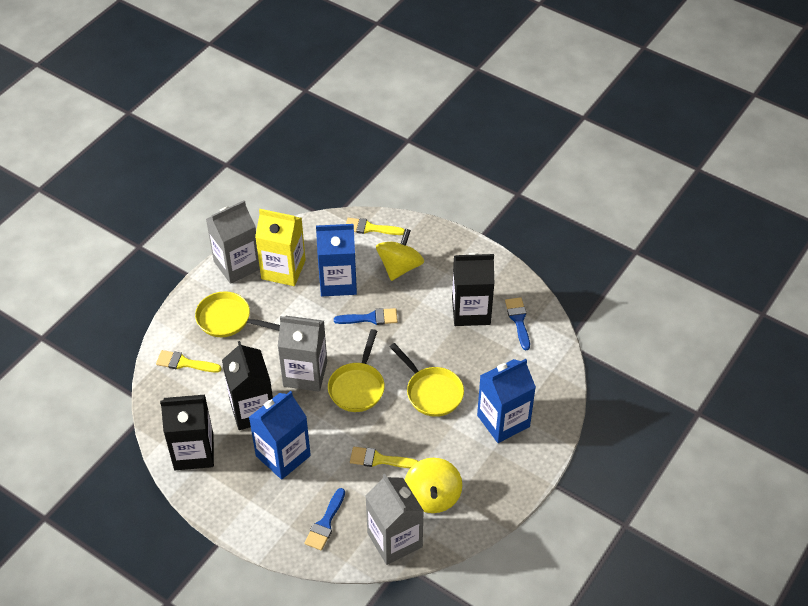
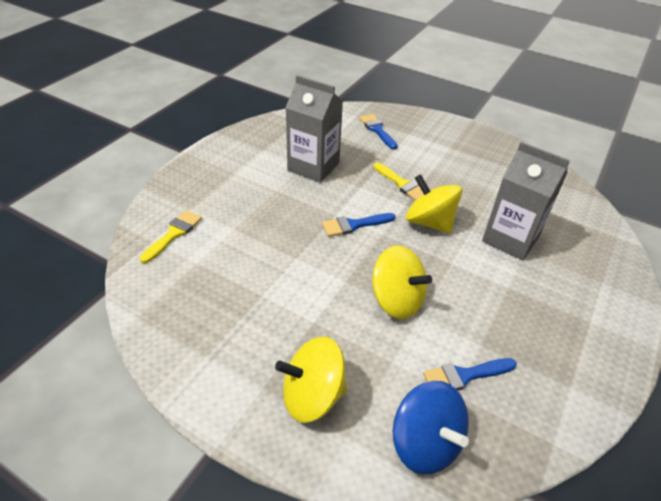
black carton: [160,395,214,470] [222,341,273,430] [452,253,494,326] = 3 -> none = 0
blue carton: [249,391,311,480] [316,224,357,296] [477,359,536,443] = 3 -> none = 0
blue spinning top: none = 0 -> [393,381,469,475] = 1
grey carton: [206,200,260,284] [278,316,327,392] [366,474,424,565] = 3 -> [285,75,343,183] [482,142,570,260] = 2
yellow brush: [156,350,221,373] [346,218,405,235] [350,447,418,468] = 3 -> [140,210,202,263] [373,162,424,201] = 2
yellow carton: [255,209,306,286] = 1 -> none = 0
yellow pan: [195,291,280,337] [328,329,385,412] [390,343,464,417] = 3 -> none = 0
yellow spinning top: [376,229,424,281] [405,458,462,513] = 2 -> [275,337,347,423] [372,246,432,319] [406,174,463,233] = 3

